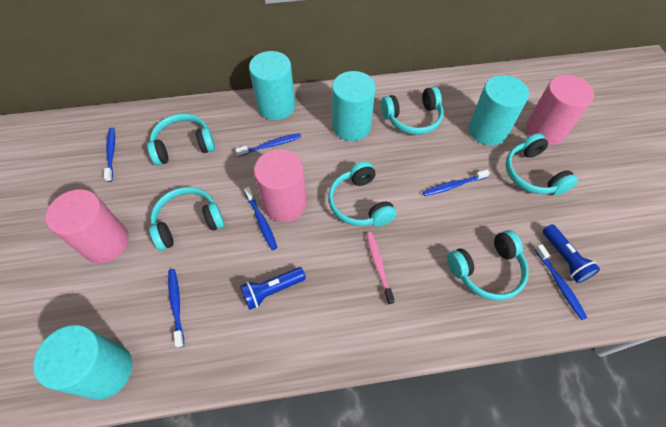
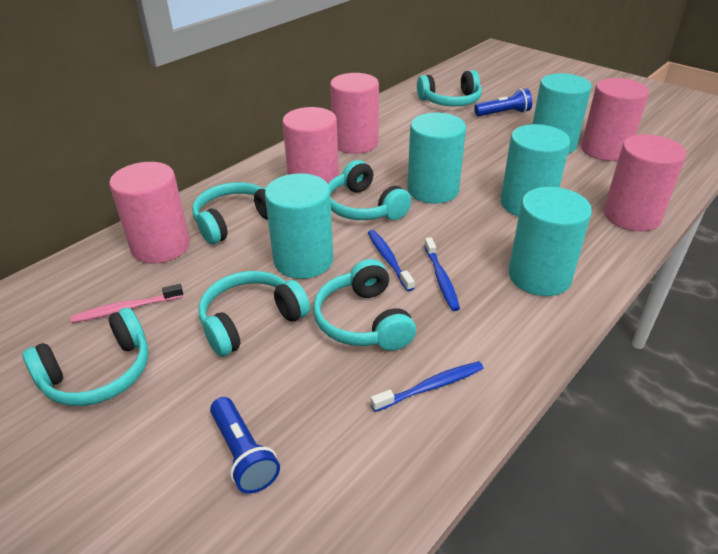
blue toothbrush: [104,128,115,182] [168,269,184,348] [235,133,301,157] [244,187,278,250] [423,169,490,196] [535,244,587,320] = 6 -> [368,230,415,291] [371,361,484,412] [424,237,460,311] = 3
pink cylinder: [45,189,129,263] [254,149,307,222] [526,75,594,145] = 3 -> [109,162,190,264] [282,107,339,183] [330,73,379,154] [581,78,649,161] [604,134,687,231] = 5
turquoise cylinder: [33,325,132,400] [249,51,295,120] [332,71,376,141] [469,75,529,145] = 4 -> [265,173,333,279] [407,113,466,204] [501,124,570,217] [509,187,592,296] [533,73,592,154] = 5

